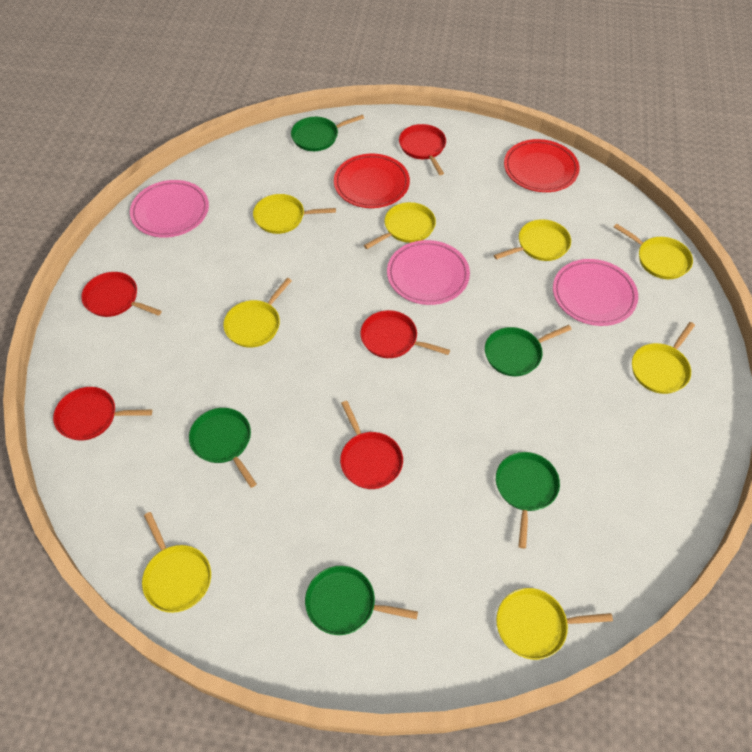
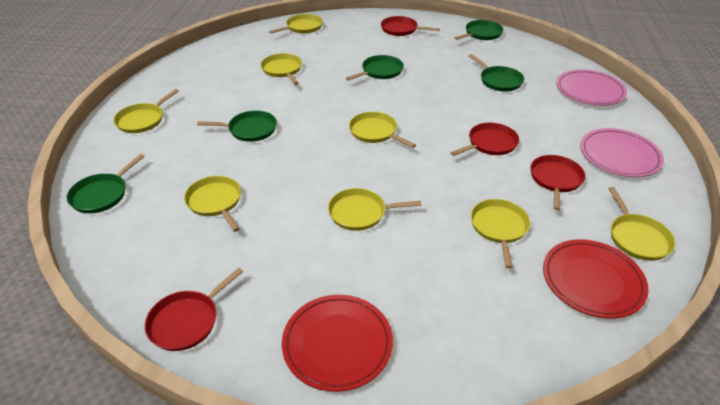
pink plate: [130,180,209,238] [387,240,470,305] [553,259,638,326] = 3 -> [556,69,627,106] [580,128,664,177] = 2
red pan: [53,387,152,441] [81,272,162,317] [340,401,403,489] [361,310,450,358] [399,124,446,175] = 5 -> [145,268,243,351] [381,16,440,36] [451,123,519,156] [530,155,586,210] = 4

